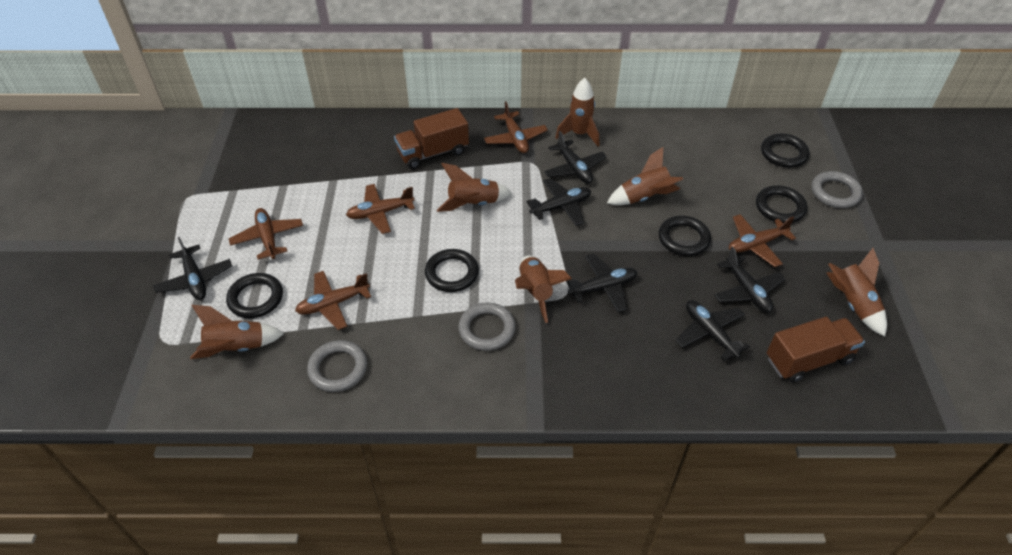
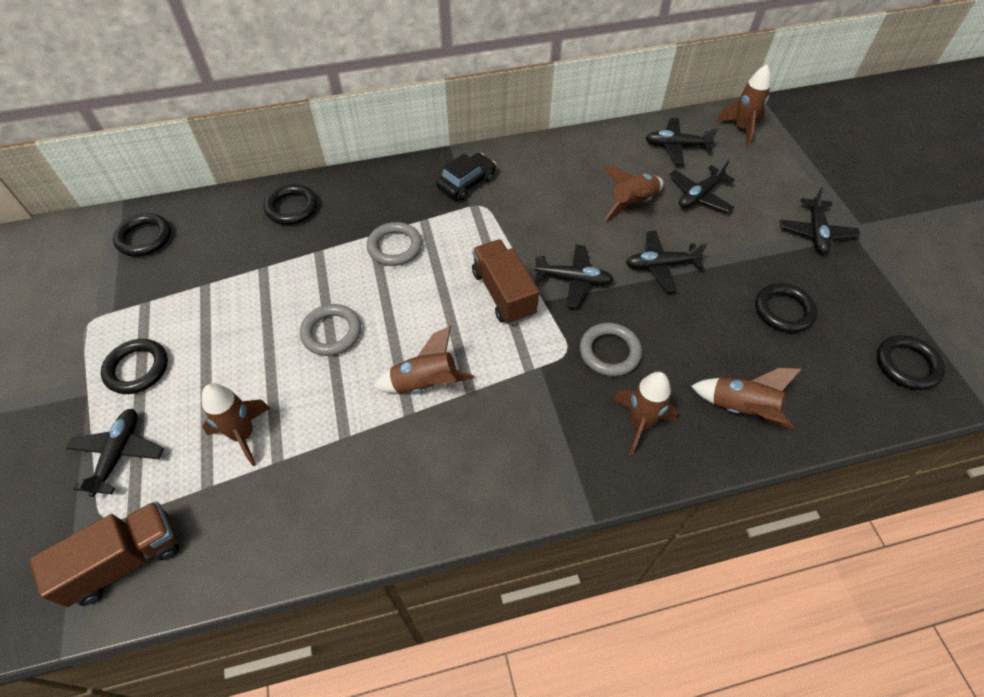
black car: none = 0 -> [436,153,496,200] = 1
brown plane: [229,208,303,260] [295,271,371,330] [346,184,415,234] [484,101,548,153] [729,214,796,267] = 5 -> none = 0

